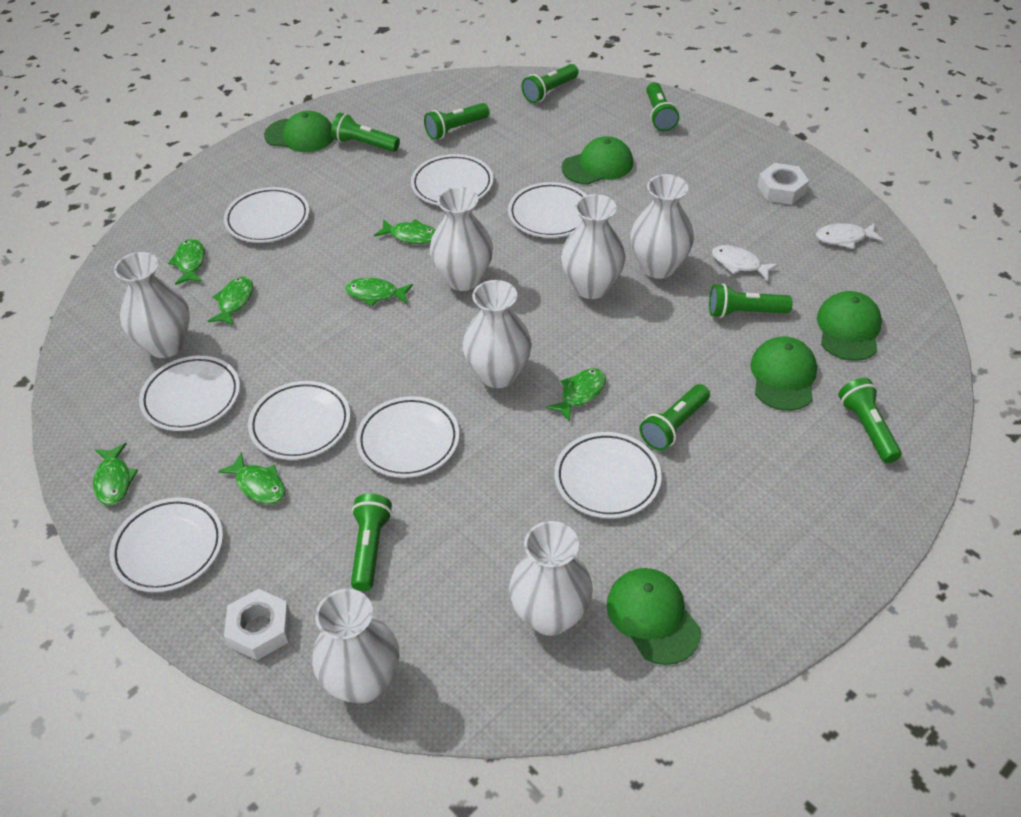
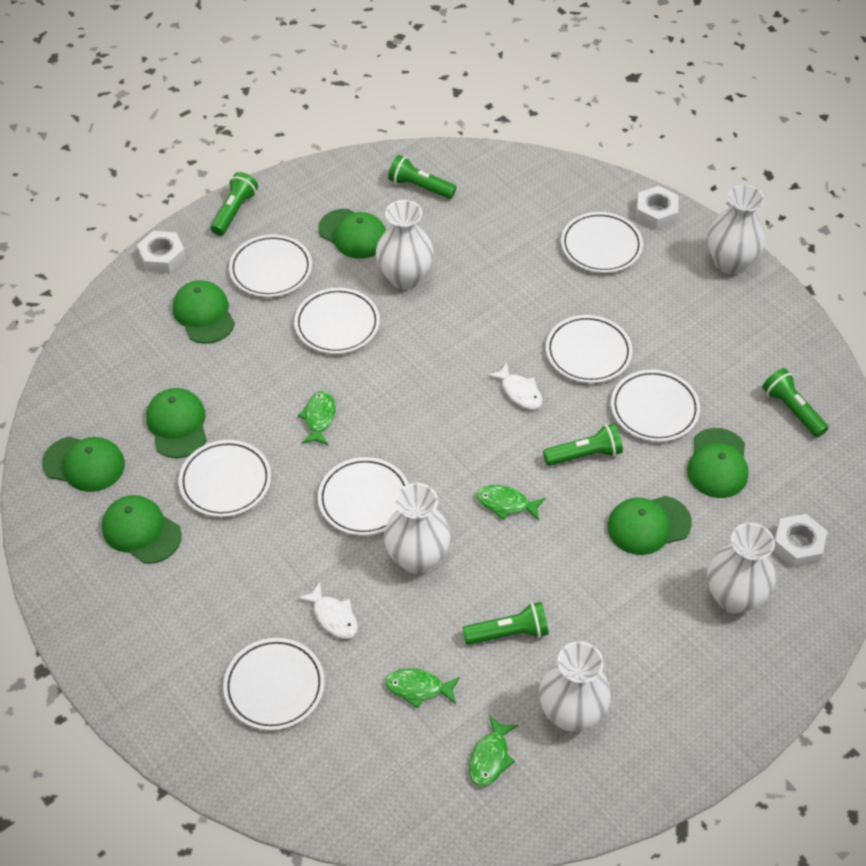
green cap: [264,111,334,152] [562,136,633,185] [607,568,701,665] [750,336,817,411] [817,291,882,361] = 5 -> [42,437,125,492] [102,495,182,563] [146,388,207,458] [172,280,235,344] [318,209,386,259] [607,496,692,555] [687,428,748,498] = 7
green fish: [93,443,138,505] [168,239,205,285] [208,276,253,326] [218,452,285,504] [345,278,413,306] [374,219,436,244] [546,368,606,422] = 7 -> [298,391,336,446] [385,668,460,708] [469,715,518,787] [476,485,545,521] = 4
green flashlight: [331,113,400,152] [351,494,392,591] [424,103,490,140] [521,64,579,103] [640,384,710,451] [646,82,679,131] [709,283,793,318] [838,378,902,463] = 8 -> [211,172,258,236] [388,155,456,199] [463,602,549,645] [543,424,623,466] [762,368,829,438] = 5
white nut: [224,589,291,660] [758,163,809,205] = 2 -> [137,231,186,273] [636,186,679,230] [773,514,827,568] = 3
white vase: [114,252,190,358] [312,589,399,704] [430,187,493,291] [462,280,532,388] [509,521,593,636] [561,194,625,299] [630,174,694,279] = 7 -> [376,200,434,290] [384,483,451,574] [539,641,611,732] [707,523,776,614] [708,185,766,275] = 5

